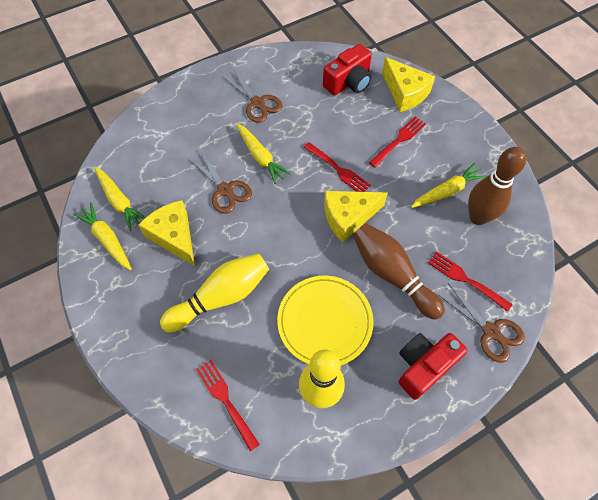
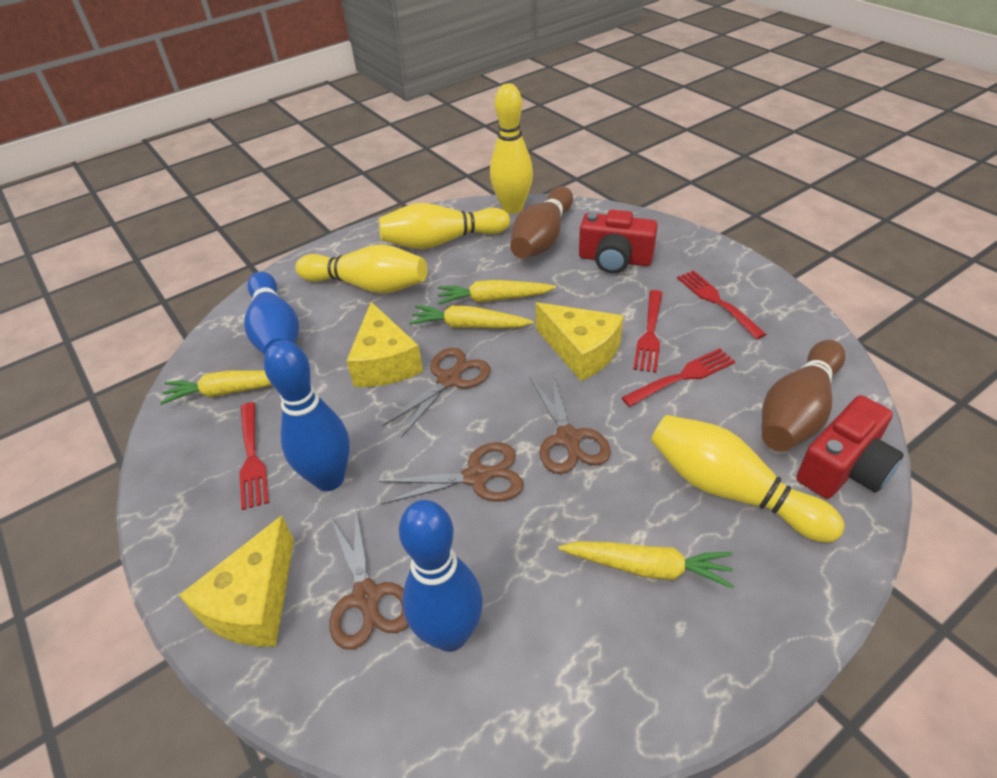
blue bowling pin: none = 0 -> [244,272,299,355] [264,340,350,491] [399,500,483,652] = 3
brown scissors: [188,152,252,214] [223,71,283,123] [437,283,525,363] = 3 -> [329,508,409,650] [379,442,524,505] [382,348,491,438] [530,372,610,474] = 4
yellow bowling pin: [160,253,269,332] [299,349,345,408] = 2 -> [295,244,427,293] [379,203,510,249] [490,83,533,214] [651,415,844,543] = 4
yellow plate: [277,276,374,365] = 1 -> none = 0

